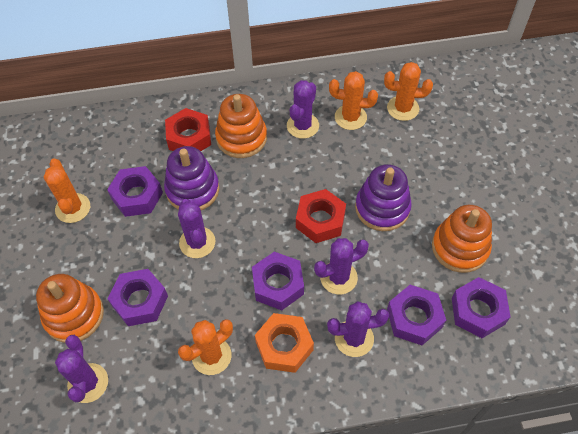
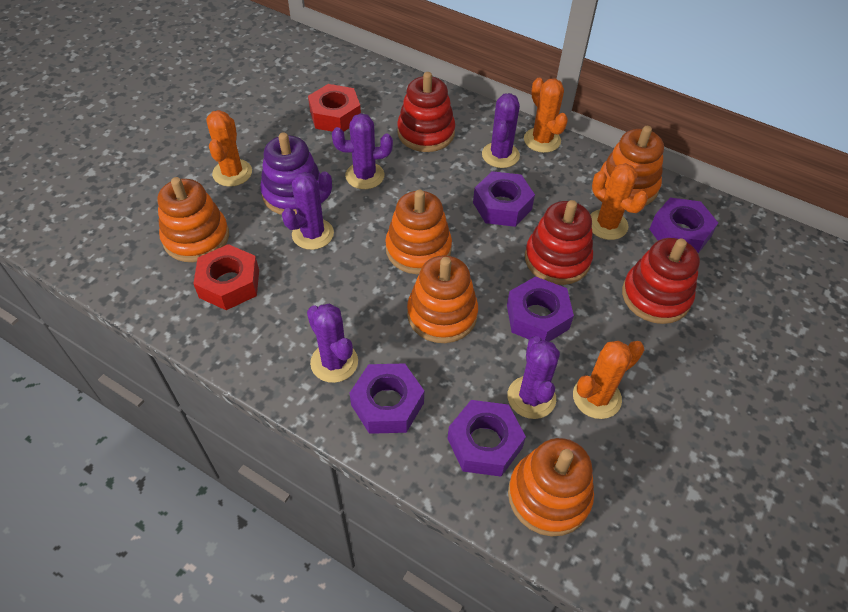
orange nut: [255,313,314,373] = 1 -> none = 0
orange stacking toy: [36,274,104,343] [215,94,267,158] [432,205,492,273] = 3 -> [157,177,229,262] [385,190,452,274] [407,255,478,343] [508,438,594,537] [600,126,664,206] = 5
purple stacking toy: [164,146,219,210] [355,164,412,231] = 2 -> [260,132,320,215] = 1
red stacking toy: none = 0 -> [397,72,455,152] [525,200,593,285] [622,238,700,324] = 3

